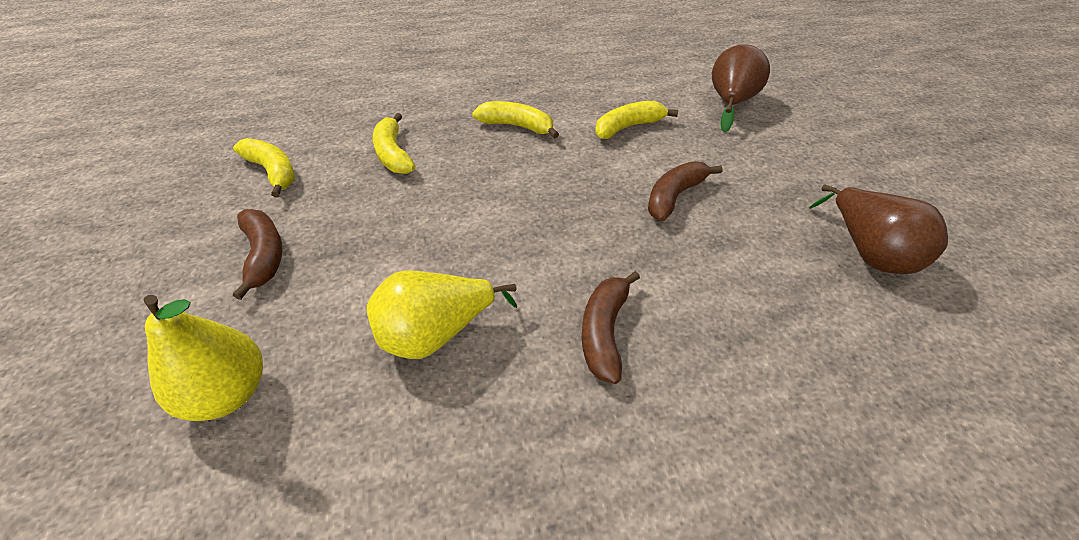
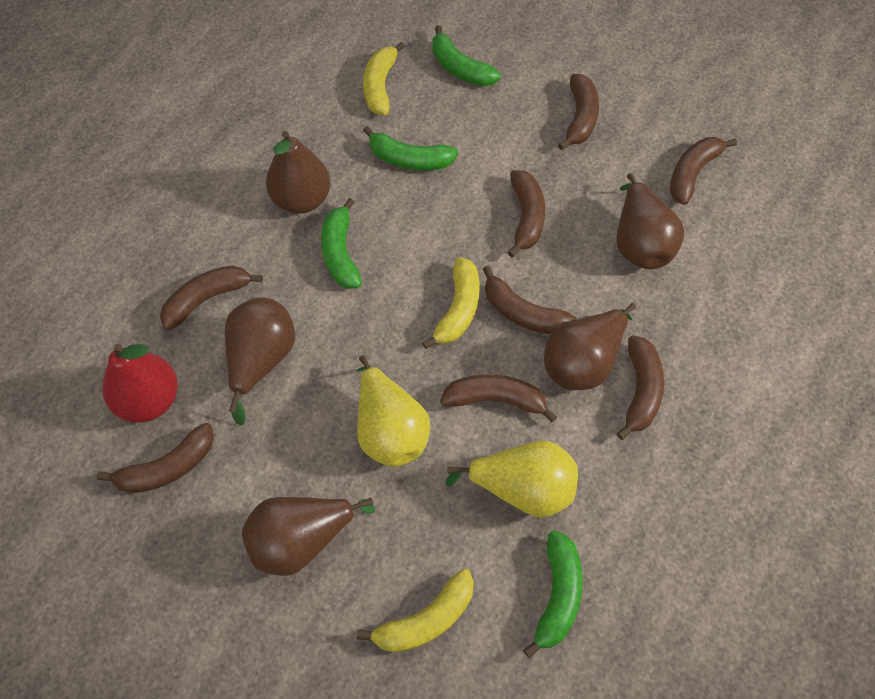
brown banana: [233,209,283,300] [582,271,640,384] [648,161,723,221] = 3 -> [96,423,214,493] [160,266,263,331] [440,374,557,422] [483,265,577,334] [507,170,545,257] [558,74,599,150] [617,335,664,440] [670,137,737,205] = 8
brown pear: [712,44,770,133] [809,184,948,274] = 2 -> [225,297,295,426] [242,497,375,576] [266,131,331,214] [544,303,636,390] [616,173,684,269] = 5
green banana: none = 0 -> [321,198,362,289] [363,126,458,170] [432,25,501,86] [523,530,583,658] = 4
red pear: none = 0 -> [103,344,178,423] = 1
yellow banana: [233,138,295,198] [373,113,415,174] [472,101,559,138] [595,101,678,139] = 4 -> [357,569,474,653] [363,42,405,115] [422,257,480,349] = 3

